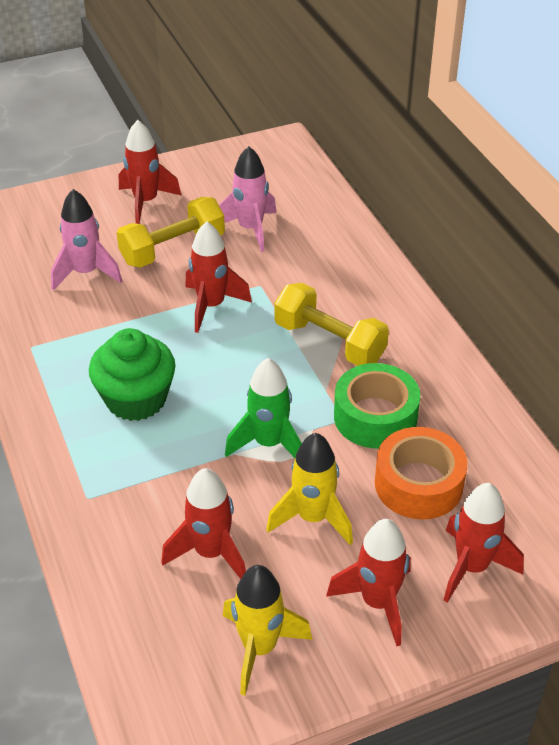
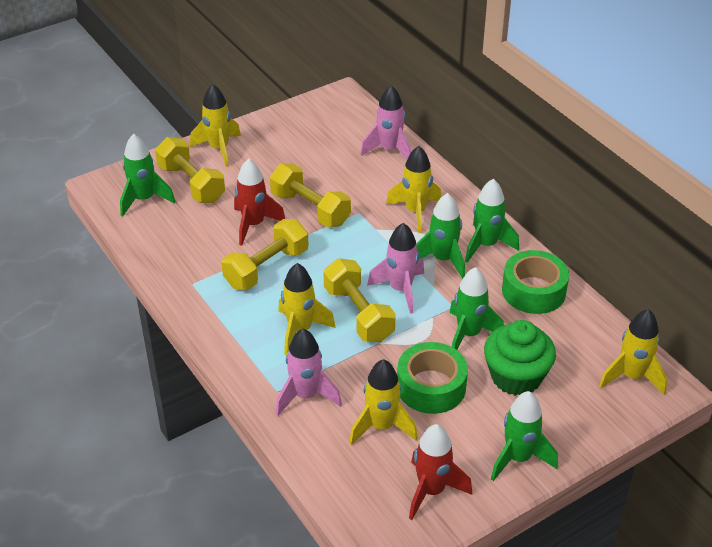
green rocket: [225,358,302,458] = 1 -> [120,134,175,217] [416,193,465,279] [449,267,504,350] [465,179,519,263] [491,391,558,481] = 5
green tape: [334,363,420,448] = 1 -> [397,342,468,414] [502,250,569,314] = 2
orange tape: [375,427,467,519] = 1 -> none = 0
pink rocket: [51,189,122,290] [219,146,277,252] = 2 -> [276,329,342,416] [360,85,411,160] [367,223,424,314] = 3
red rocket: [119,120,181,224] [161,468,246,579] [185,222,252,333] [326,519,411,647] [443,483,524,603] = 5 -> [234,159,285,246] [409,424,472,520] = 2
yellow dumbbell: [117,197,225,268] [274,283,389,366] = 2 -> [155,137,225,203] [222,219,308,290] [270,164,351,227] [323,258,396,342] = 4
yellow rocket: [223,565,312,695] [266,433,353,545] = 2 -> [190,84,241,167] [278,263,336,355] [349,359,418,445] [386,146,441,233] [599,309,667,395] = 5

